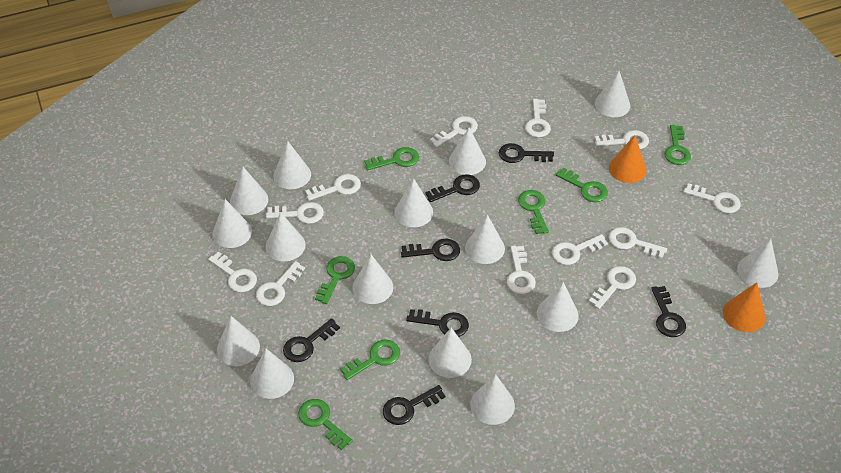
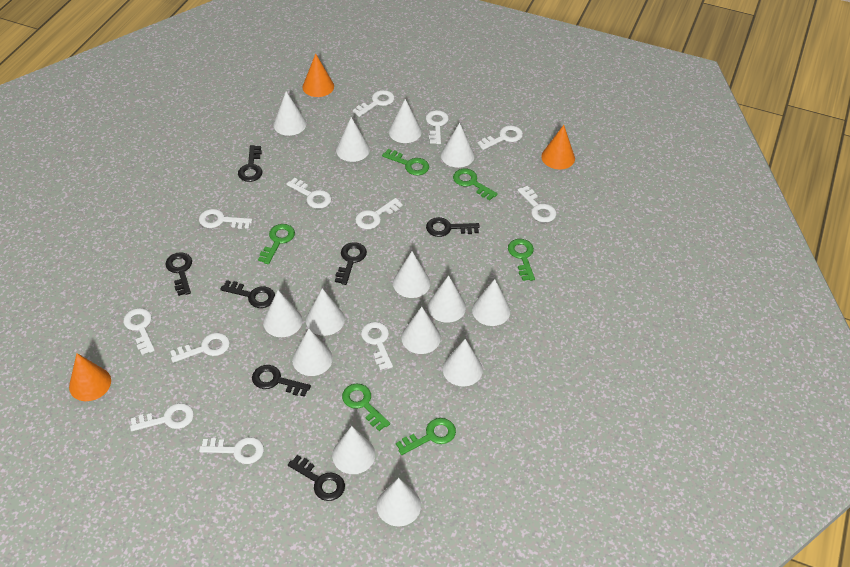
green key: [298,399,353,450] [315,256,355,304] [340,340,400,380] [364,147,419,170] [518,190,549,234] [556,167,608,202] [664,125,691,165] = 7 -> [258,224,295,264] [342,383,390,431] [382,149,429,175] [396,418,456,455] [453,169,498,200] [508,239,535,281] = 6
orange cone: [609,135,647,183] [723,282,765,332] = 2 -> [69,353,111,401] [302,53,334,97] [541,125,575,169] = 3
white cone: [212,199,252,248] [217,316,260,366] [230,167,268,215] [250,349,294,399] [266,212,306,262] [273,141,311,189] [352,255,393,304] [395,178,433,227] [428,328,472,378] [449,128,486,175] [465,215,505,264] [470,374,515,425] [537,282,579,332] [595,71,630,117] [737,238,778,288] = 15 -> [263,290,302,337] [273,91,306,136] [292,329,333,376] [306,288,345,336] [332,426,375,474] [336,117,370,162] [376,478,421,526] [389,99,422,143] [393,251,430,298] [401,307,441,354] [428,275,466,323] [441,123,474,168] [443,339,483,386] [472,279,510,326] = 14

